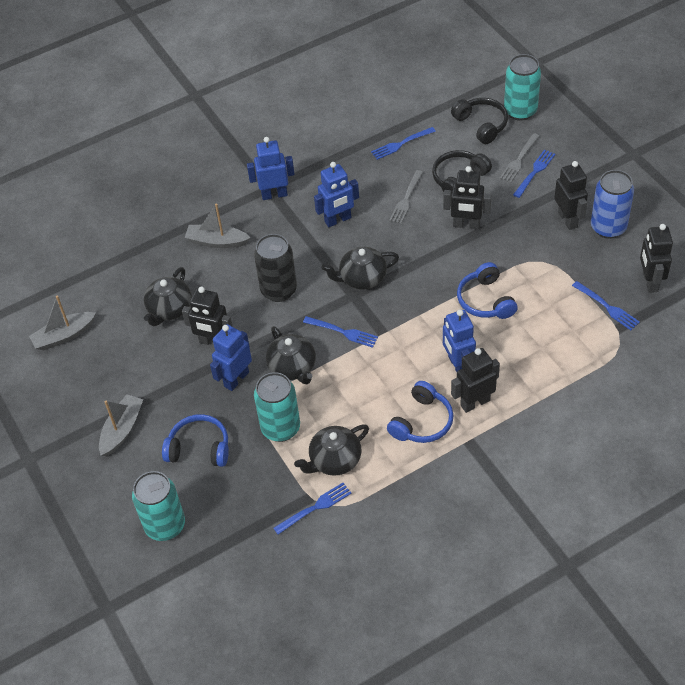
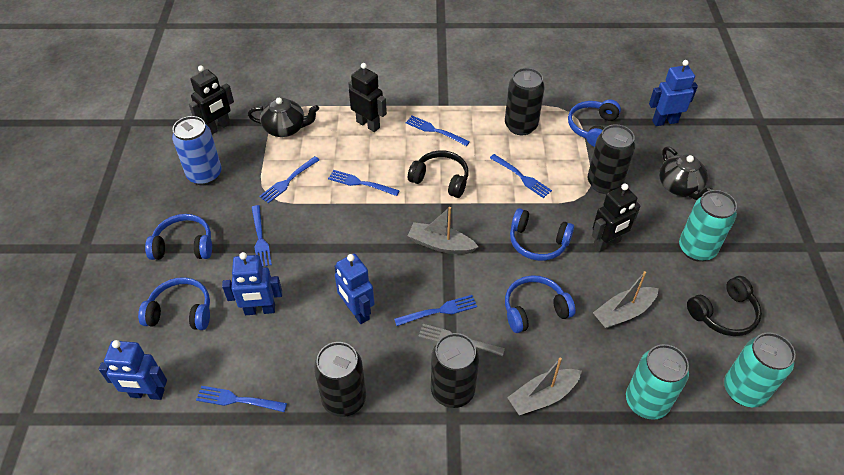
black can: [254,234,297,302] = 1 -> [314,342,366,417] [431,333,479,408] [505,68,545,135] [588,124,635,194] = 4
black robot: [182,287,233,345] [443,166,491,229] [451,348,500,413] [554,161,588,230] [640,224,673,293] = 5 -> [189,66,234,134] [348,63,387,132] [592,183,641,252] = 3
black teapot: [144,267,192,326] [266,326,316,384] [294,425,369,476] [322,247,399,290] = 4 -> [248,98,319,137] [659,147,714,200] = 2
blue fork: [273,483,352,535] [303,316,378,348] [371,127,436,160] [513,149,555,198] [572,281,640,330] = 5 -> [196,386,287,412] [251,205,272,267] [259,156,319,203] [328,170,400,196] [394,295,477,326] [406,116,470,146] [490,154,552,198] = 7
blue headphones: [162,414,229,467] [387,381,454,443] [457,262,518,319] = 3 -> [138,277,210,330] [145,214,212,260] [505,275,576,333] [510,208,574,261] [568,99,621,147] = 5
grey fork: [389,170,423,224] [499,133,539,183] = 2 -> [418,324,505,356] = 1

